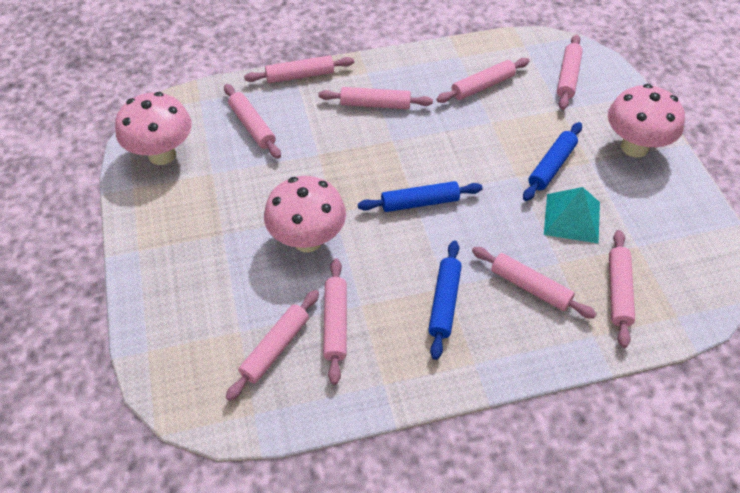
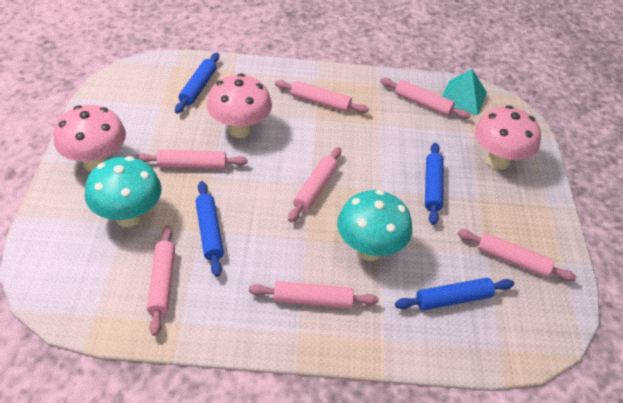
blue rolling pin: [358,181,483,212] [428,240,462,360] [523,122,582,201] = 3 -> [175,53,219,114] [196,181,224,277] [395,278,514,310] [425,142,443,225] = 4
pink rolling pin: [224,84,281,159] [226,290,319,401] [244,55,354,83] [318,87,433,109] [323,258,347,385] [436,58,529,103] [472,247,596,319] [557,34,583,110] [609,230,635,348] = 9 -> [135,150,248,169] [147,226,175,336] [249,281,379,308] [275,80,369,113] [288,147,341,222] [380,78,471,119] [458,229,576,281] = 7
turquoise mushroom: none = 0 -> [85,156,161,227] [337,190,412,261] = 2

